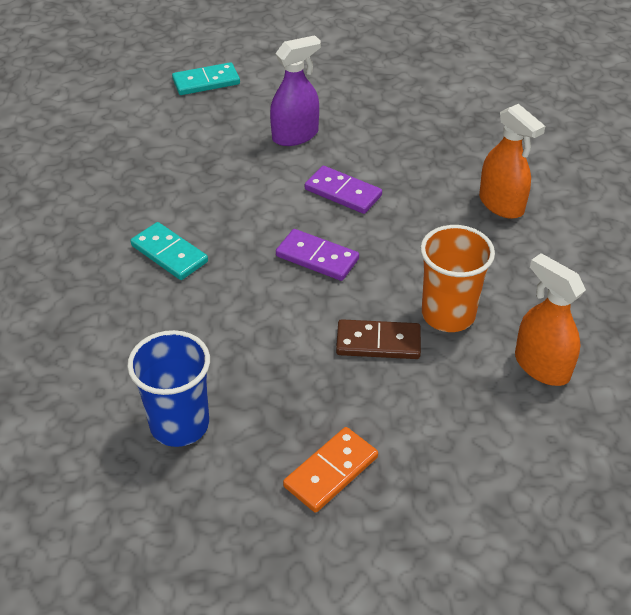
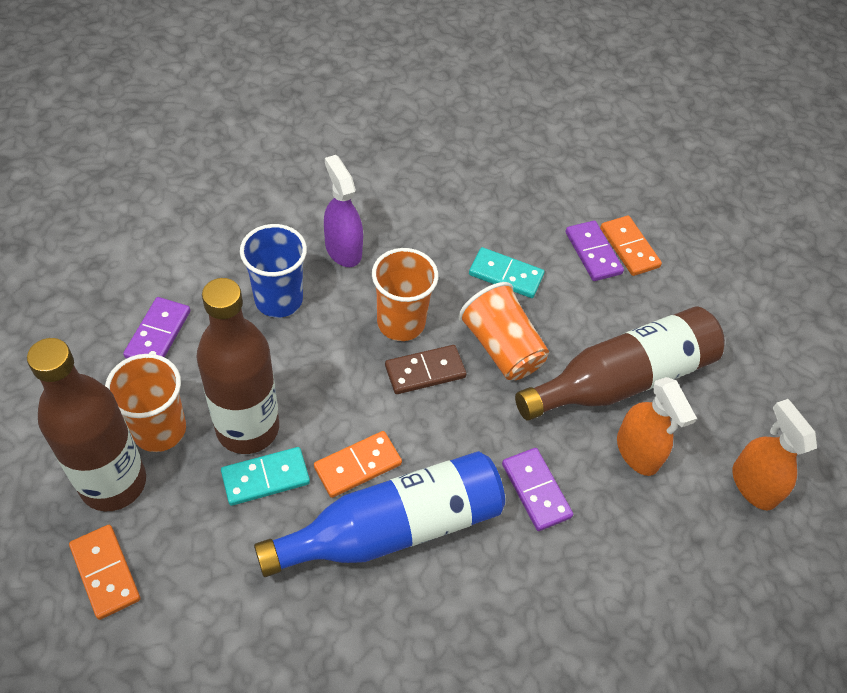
blue bottle: none = 0 -> [254,451,505,577] = 1
brown bottle: none = 0 -> [27,338,146,511] [196,278,279,454] [515,306,725,421] = 3
orange cup: [420,225,495,332] = 1 -> [105,354,186,452] [372,248,439,341] [459,282,549,380] = 3
orange domino: [283,427,378,513] = 1 -> [69,525,140,620] [314,431,402,498] [600,216,662,276] = 3
purple domino: [276,229,359,281] [305,166,382,214] = 2 -> [123,297,190,359] [502,448,573,531] [566,221,624,281] = 3

